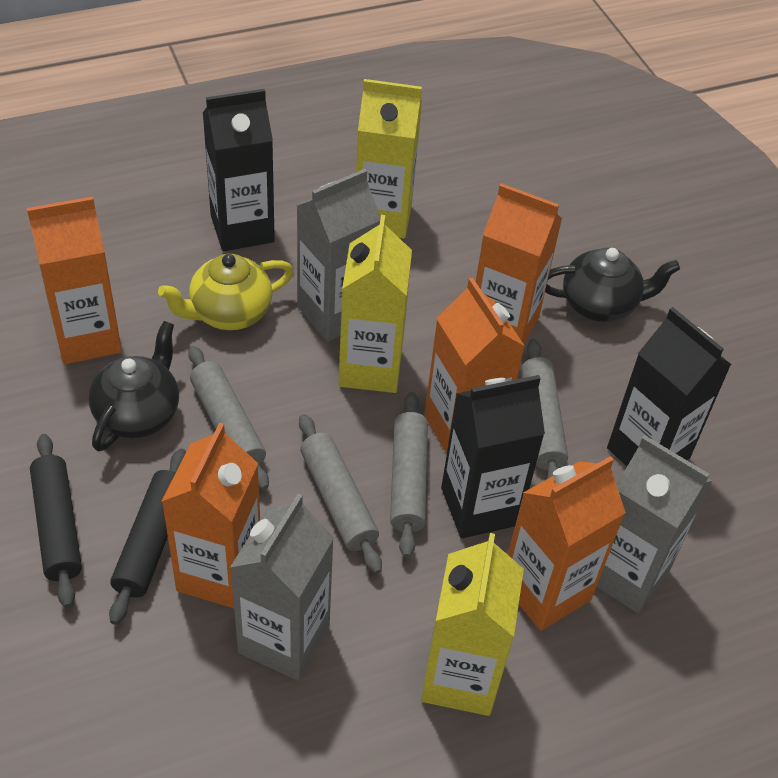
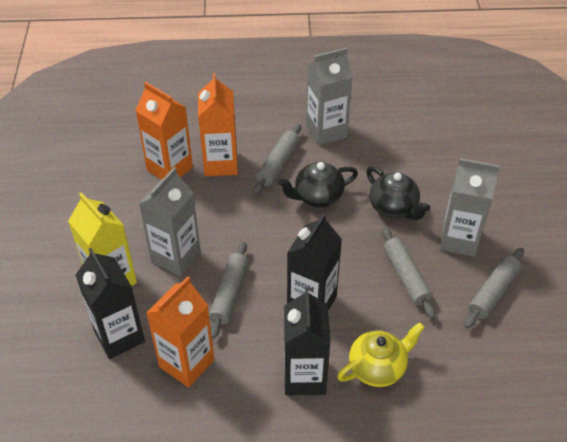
black rolling pin: [30,434,82,608] [109,449,186,625] = 2 -> none = 0
orange carton: [27,196,122,364] [161,423,260,608] [424,277,525,454] [476,183,562,344] [508,456,626,631] = 5 -> [135,82,193,179] [147,276,214,388] [198,73,238,176] = 3
yellow carton: [338,215,412,393] [356,79,422,239] [421,533,524,716] = 3 -> [68,192,137,286] = 1

